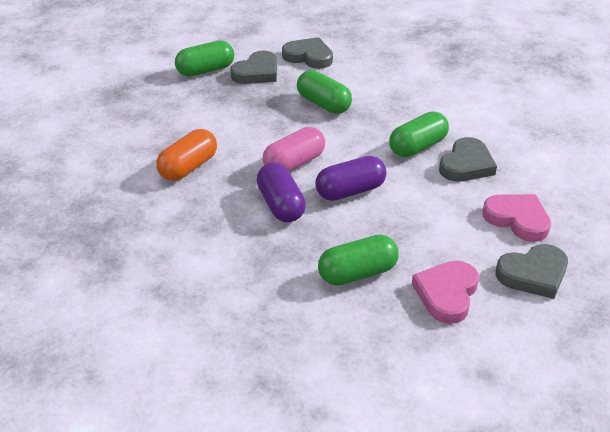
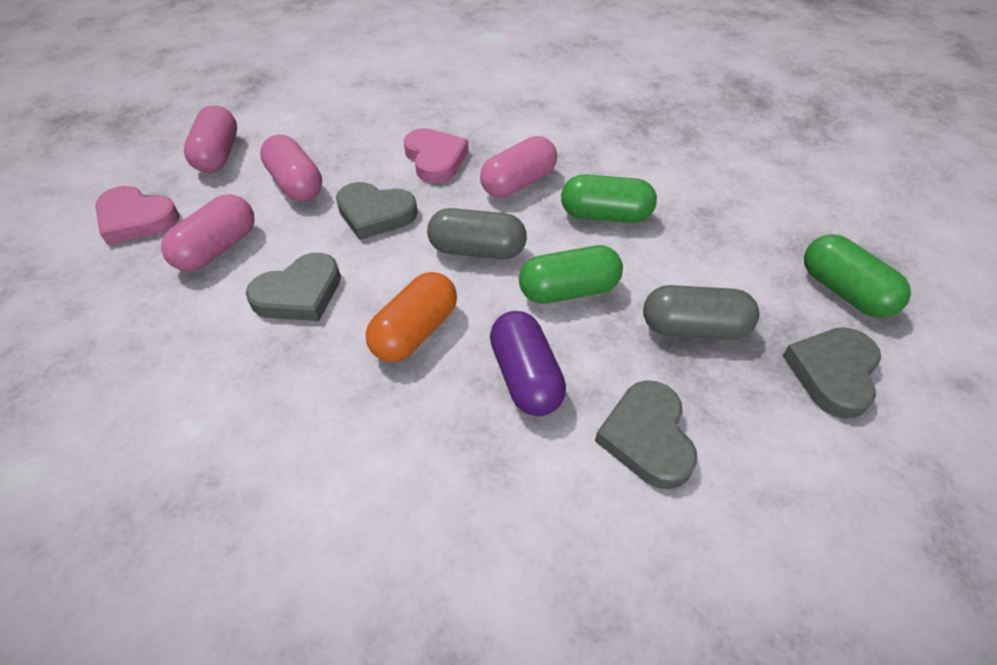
green capsule: [175,40,234,77] [297,70,352,114] [318,235,399,286] [389,111,449,157] = 4 -> [519,245,623,304] [561,174,657,223] [804,234,911,318] = 3
grey capsule: none = 0 -> [427,208,527,259] [643,285,759,340] = 2
pink capsule: [262,127,325,172] = 1 -> [161,194,254,271] [184,105,237,173] [260,135,322,201] [480,136,557,198] = 4
purple capsule: [257,163,306,223] [316,156,386,201] = 2 -> [490,311,566,416] = 1

